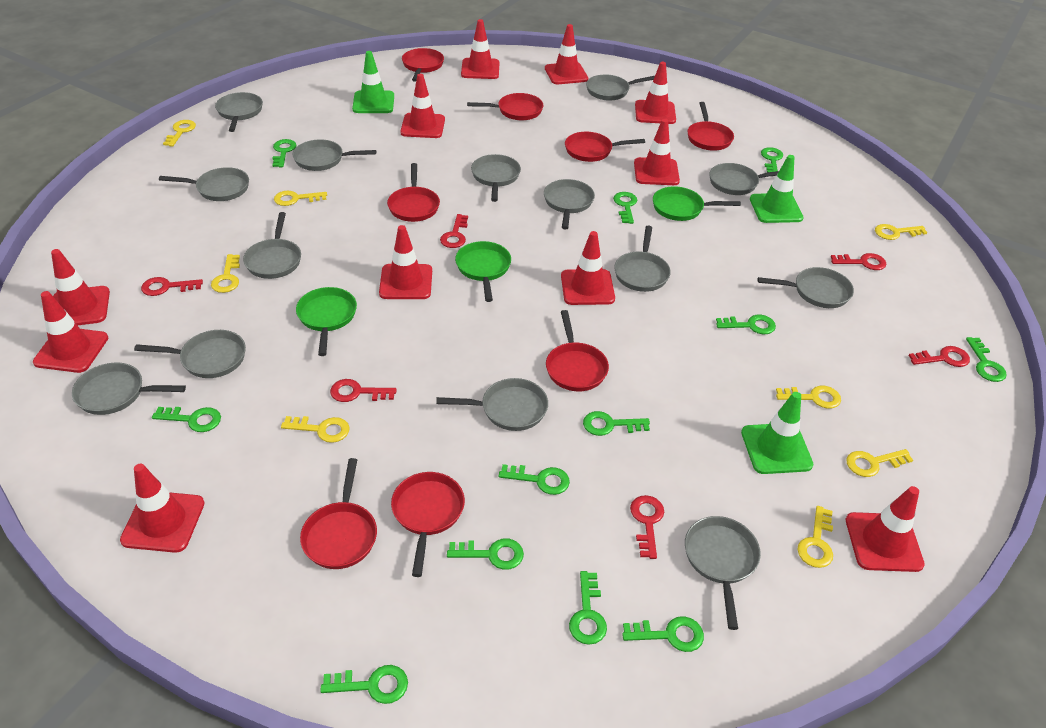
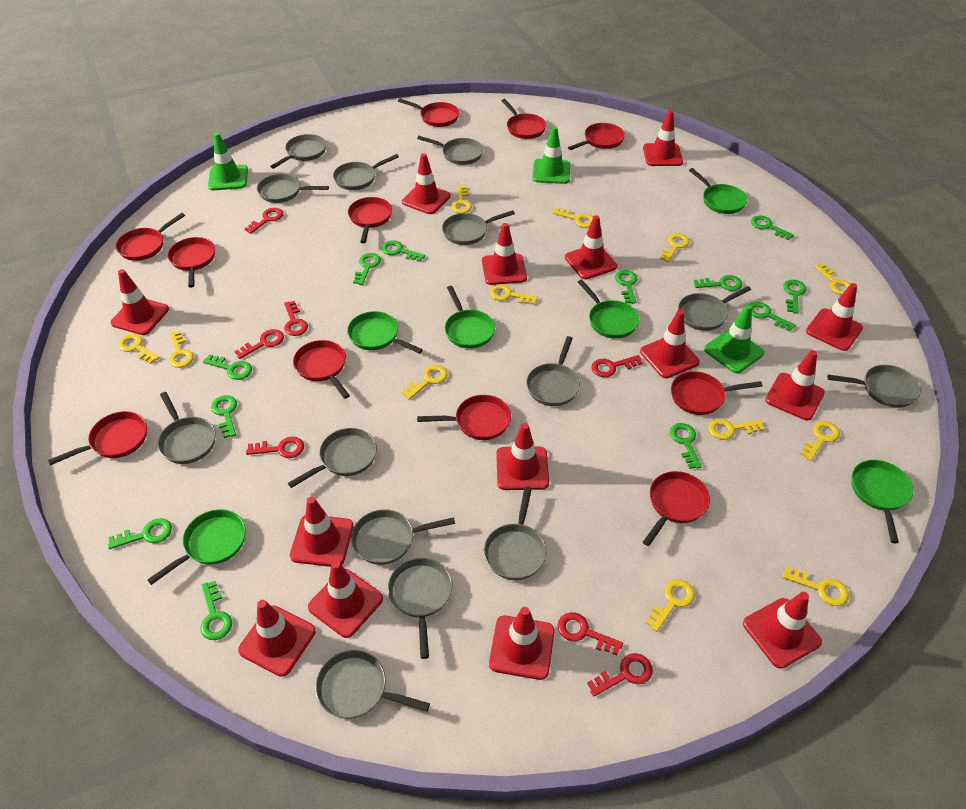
green pan: [296,287,357,356] [455,241,511,302] [653,186,741,221] = 3 -> [147,509,246,585] [347,311,423,354] [445,286,495,349] [578,280,639,339] [689,168,747,214] [851,460,913,543] = 6
red key: [141,277,203,296] [330,379,397,402] [440,214,468,248] [630,495,664,559] [831,253,887,270] [908,346,970,367] = 6 -> [235,329,284,359] [245,208,283,234] [246,437,304,458] [284,301,308,336] [557,612,623,655] [587,653,653,697] [591,355,643,377] = 7
red pan: [300,458,377,569] [387,163,440,222] [391,472,465,577] [402,48,444,82] [467,93,544,120] [546,310,609,391] [565,132,645,162] [687,102,734,151] = 8 -> [48,411,147,465] [116,213,185,261] [168,237,215,288] [293,340,350,399] [348,197,392,243] [398,98,459,127] [417,395,511,440] [501,99,546,139] [568,123,625,150] [643,471,710,546] [671,371,762,415] = 11
red traffic cone: [33,291,108,373] [51,249,110,325] [120,464,205,553] [379,225,432,299] [400,74,445,138] [461,19,500,79] [545,24,588,84] [561,231,615,305] [634,119,680,185] [635,62,676,124] [846,486,925,572] = 11 -> [110,269,169,335] [238,600,316,677] [290,497,354,567] [308,561,383,638] [402,153,451,214] [482,223,527,285] [489,607,555,680] [496,423,549,490] [565,215,617,279] [640,310,700,378] [643,110,683,166] [743,592,822,669] [765,350,825,420] [806,283,863,351] = 14
yellow key: [163,120,196,147] [211,254,240,293] [274,191,327,206] [281,416,350,443] [776,386,841,409] [797,506,833,568] [847,449,913,477] [875,224,927,240] = 8 -> [118,334,160,364] [169,331,194,368] [402,365,448,400] [451,186,472,213] [490,284,538,305] [553,207,593,228] [645,579,695,632] [660,233,690,262] [708,419,764,440] [782,566,849,606] [800,421,840,461] [814,263,850,295] = 12

